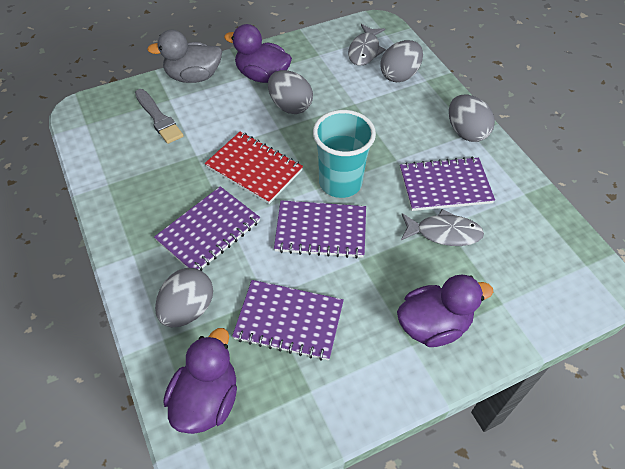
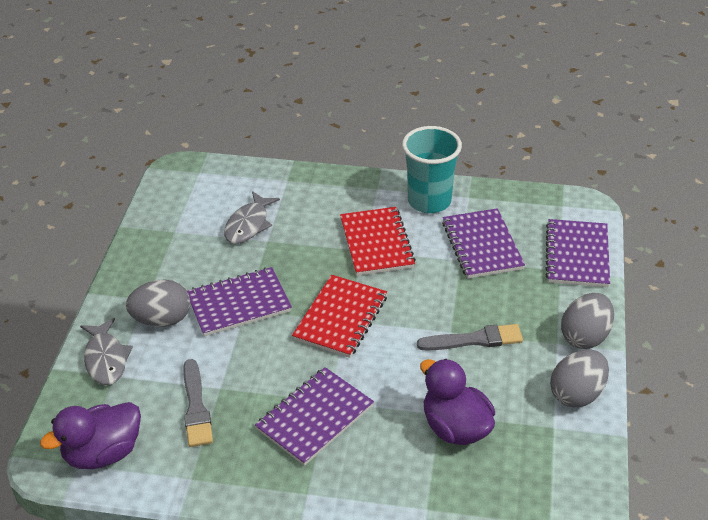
grey brush: [135,89,184,144] = 1 -> [183,359,213,447] [417,324,523,351] = 2
grey duck: [147,30,222,83] = 1 -> none = 0
grey egg: [155,268,213,327] [268,70,313,114] [380,40,423,82] [449,95,495,142] = 4 -> [126,279,190,327] [550,350,609,408] [561,293,614,349] = 3
purple duck: [164,328,237,434] [224,24,292,83] [397,275,493,347] = 3 -> [40,402,141,469] [420,359,495,445] = 2
red notebook: [205,132,303,204] = 1 -> [292,275,387,358] [340,207,416,276] = 2

